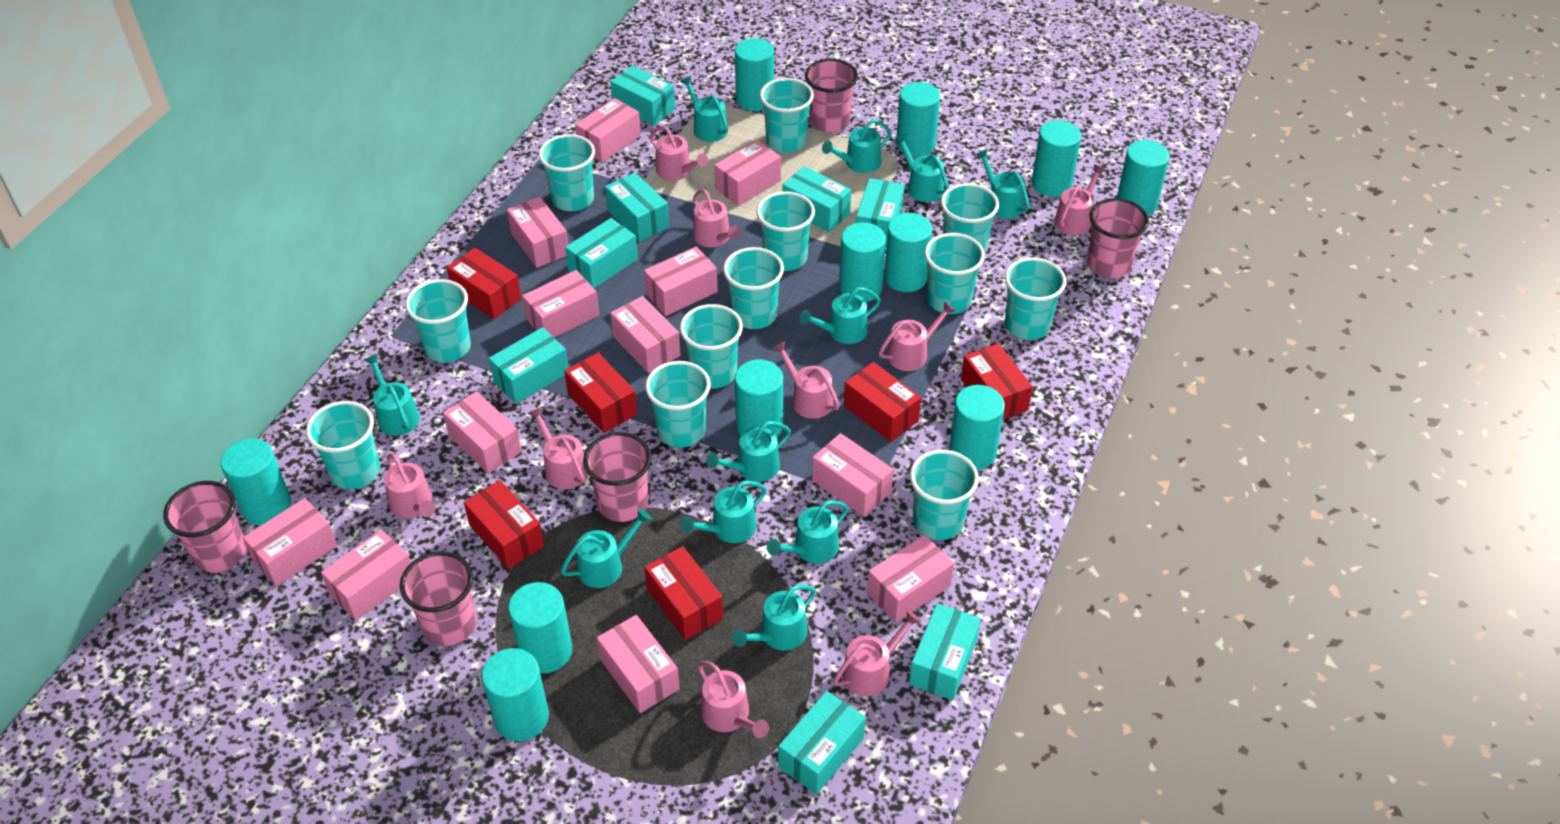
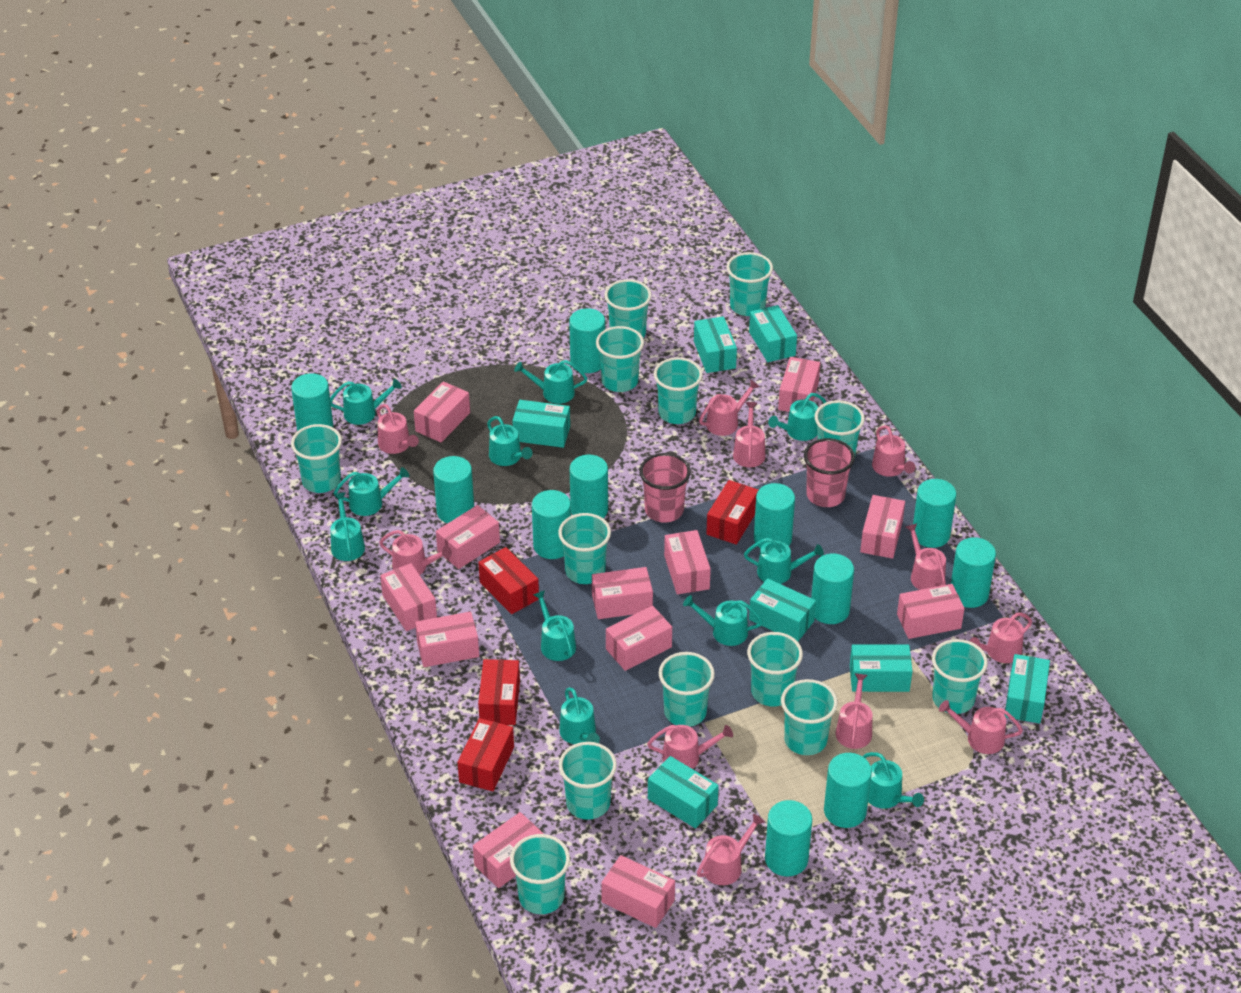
pink cup: [163,481,246,572] [400,551,476,646] [583,432,651,522] [805,59,858,133] [1087,198,1149,278] = 5 -> [639,453,691,523] [804,438,855,507] = 2
pink watering can: [384,453,435,518] [528,406,588,490] [650,125,708,181] [693,189,741,247] [697,661,769,738] [772,341,840,419] [833,610,921,696] [879,302,955,371] [1054,165,1106,235] = 9 -> [377,404,419,454] [379,530,452,575] [647,725,733,769] [697,814,765,885] [699,380,760,436] [733,402,765,467] [836,673,872,749] [872,425,915,477] [906,523,946,590] [939,700,1023,754] [969,613,1032,663] = 11
red box: [447,248,522,319] [464,480,545,569] [564,353,637,433] [644,546,723,640] [844,362,921,442] [961,343,1033,420] = 6 -> [458,718,514,791] [478,547,539,614] [478,659,520,725] [706,480,758,545] = 4
turquoise box: [489,327,569,404] [565,218,638,288] [605,172,669,242] [610,65,675,126] [778,691,866,794] [783,166,851,232] [856,178,905,246] [909,603,981,700] = 8 -> [512,400,570,448] [648,756,719,829] [694,316,737,373] [749,305,797,362] [749,578,816,641] [850,644,912,692] [1005,654,1050,724] = 7
turquoise cup: [306,401,380,489] [405,279,471,363] [539,134,595,211] [645,361,711,448] [680,304,743,388] [723,247,784,329] [756,191,815,271] [760,78,814,152] [910,450,979,540] [925,233,985,314] [941,183,999,252] [1005,257,1066,340] = 12 -> [291,424,342,493] [510,834,570,914] [558,513,611,584] [559,742,617,820] [596,326,644,392] [604,279,652,338] [654,357,703,424] [659,652,715,727] [727,252,773,316] [747,632,803,707] [781,679,838,755] [815,400,865,456] [932,639,988,714] = 13

